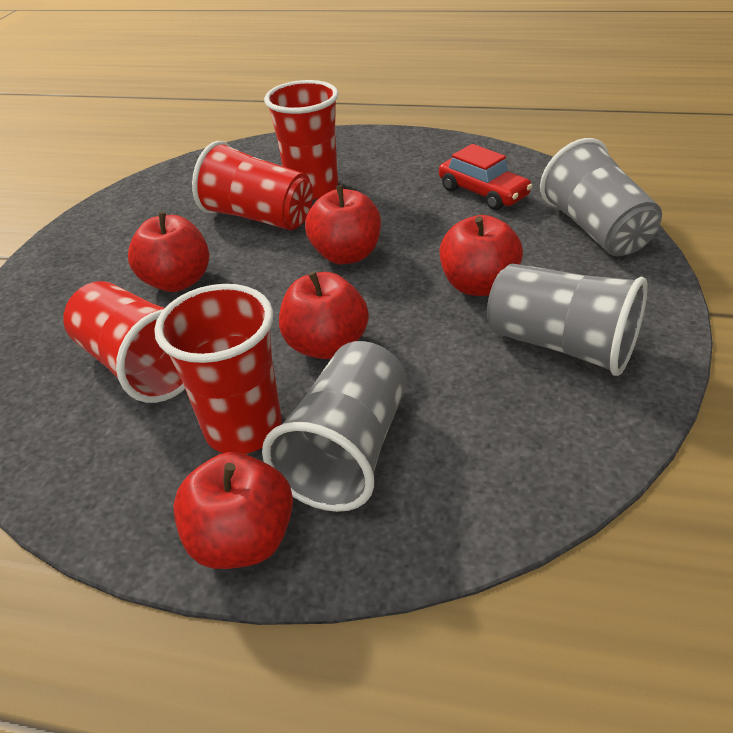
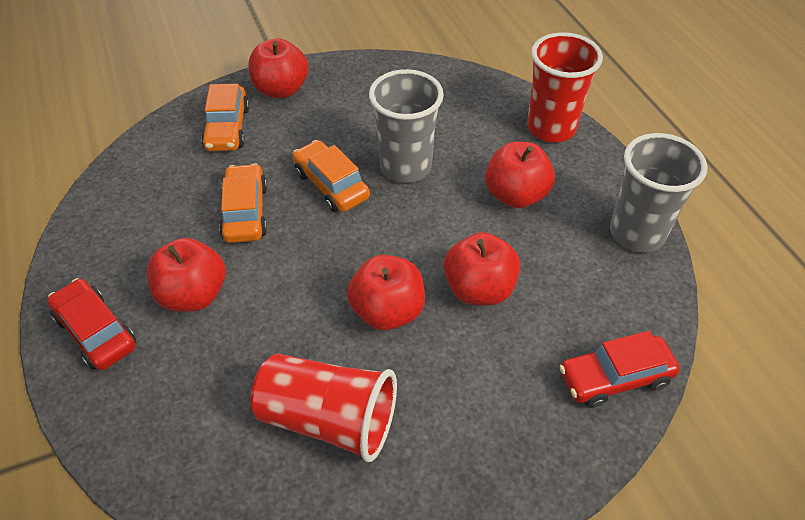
grey cup: [262,341,407,512] [487,263,648,376] [540,138,662,256] = 3 -> [369,69,444,183] [610,133,707,252] = 2
orange car: none = 0 -> [201,84,250,151] [219,163,267,243] [293,140,370,212] = 3
red car: [439,144,533,210] = 1 -> [47,278,136,370] [559,331,680,408] = 2
red cup: [63,281,185,403] [154,284,282,454] [192,141,313,230] [264,80,339,199] = 4 -> [250,353,397,462] [527,32,603,142] = 2

